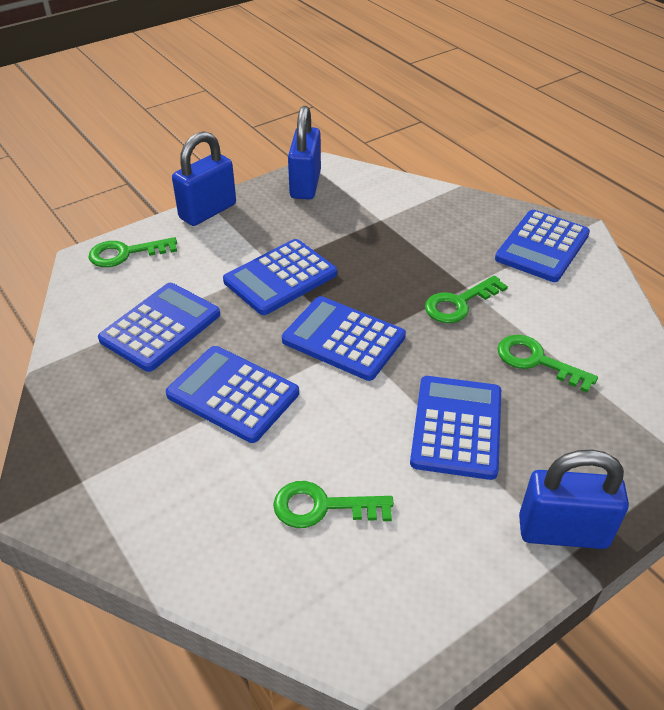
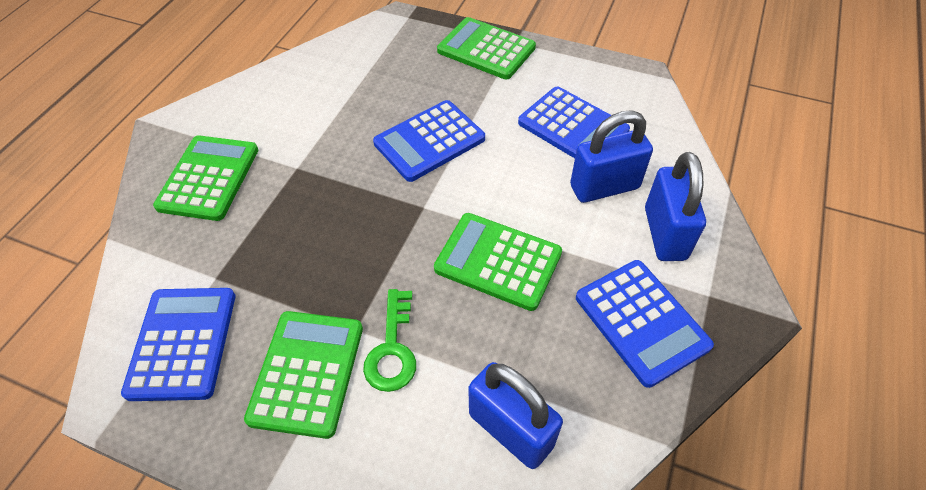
blue calculator: [98,283,220,372] [166,346,299,443] [223,239,337,315] [282,296,406,381] [410,376,501,480] [495,210,590,282] = 6 -> [121,288,235,401] [373,100,485,182] [518,86,630,158] [576,260,714,388] = 4
green calculator: none = 0 -> [153,136,258,221] [244,311,363,439] [434,213,562,311] [437,17,536,80] = 4
green key: [89,237,177,267] [273,481,394,528] [425,275,508,323] [497,335,598,393] = 4 -> [363,289,416,392] = 1

